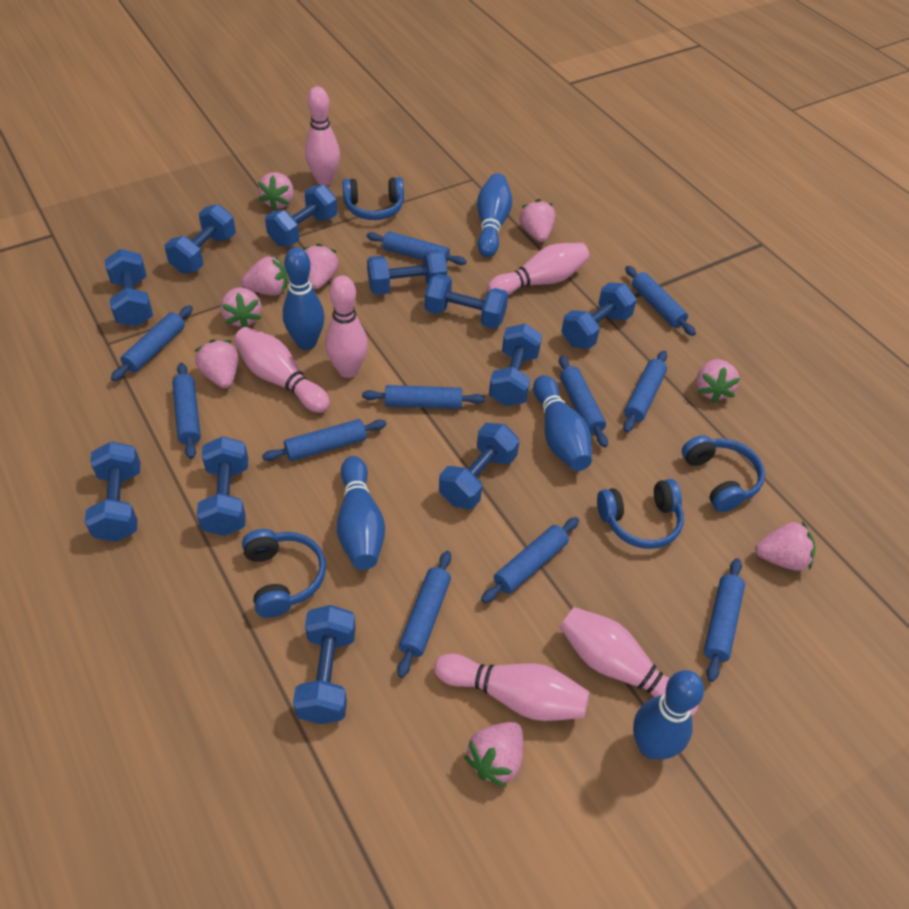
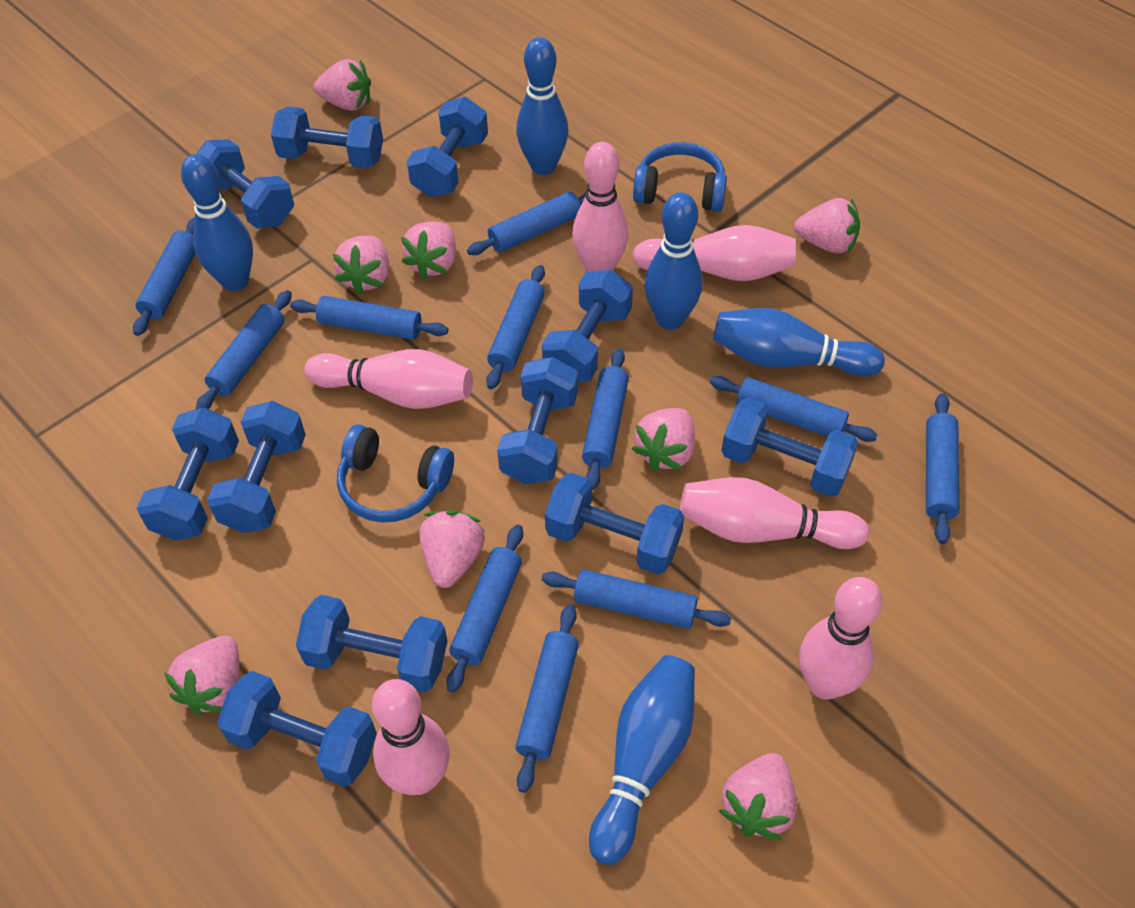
blue headphones: [242,529,326,618] [342,177,404,220] [597,479,684,549] [682,435,765,512] = 4 -> [337,425,454,523] [633,142,727,212] = 2
pink strawberry: [194,340,238,388] [220,288,262,328] [241,255,287,296] [258,172,294,211] [303,244,339,289] [464,722,523,787] [519,199,555,242] [696,359,741,403] [755,521,815,571] = 9 -> [164,636,239,715] [314,59,371,111] [333,236,389,294] [401,222,456,279] [419,510,485,588] [632,408,695,471] [719,753,797,840] [794,198,860,253] = 8

